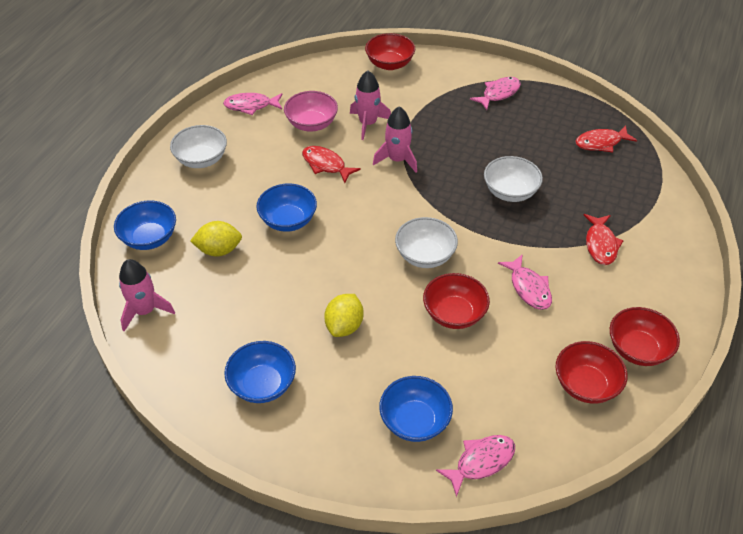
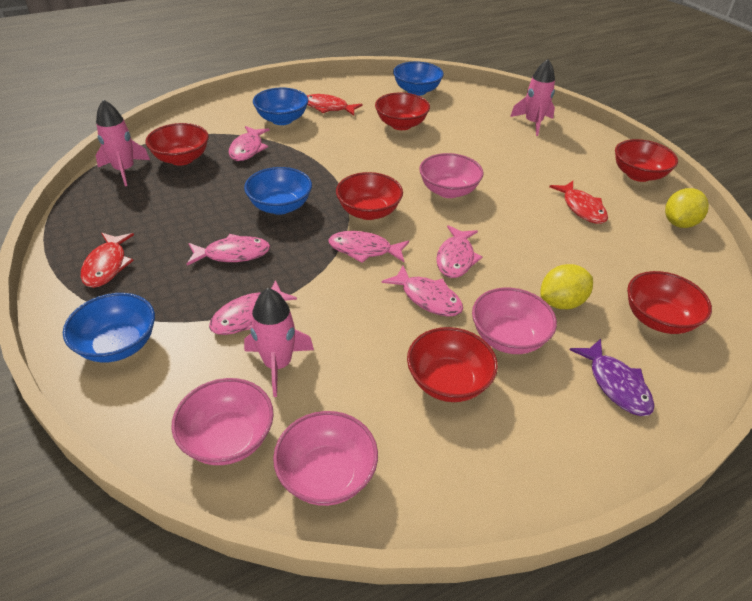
pink bowl: [284,91,338,132] = 1 -> [171,378,274,465] [273,411,378,506] [419,153,483,198] [472,288,557,354] = 4
pink fish: [223,93,282,115] [436,435,515,497] [470,77,521,110] [498,254,552,310] = 4 -> [187,234,270,266] [209,280,297,335] [229,126,270,161] [328,231,409,263] [381,265,463,317] [436,225,483,278] = 6
purple fish: none = 0 -> [570,339,655,416] = 1
red bowl: [365,33,415,70] [423,273,490,329] [555,341,628,404] [610,307,680,366] = 4 -> [146,123,209,166] [336,172,403,220] [375,93,430,130] [407,327,498,402] [615,139,678,182] [627,271,712,334] = 6
white bowl: [170,125,227,168] [395,217,458,268] [484,156,543,202] = 3 -> none = 0

